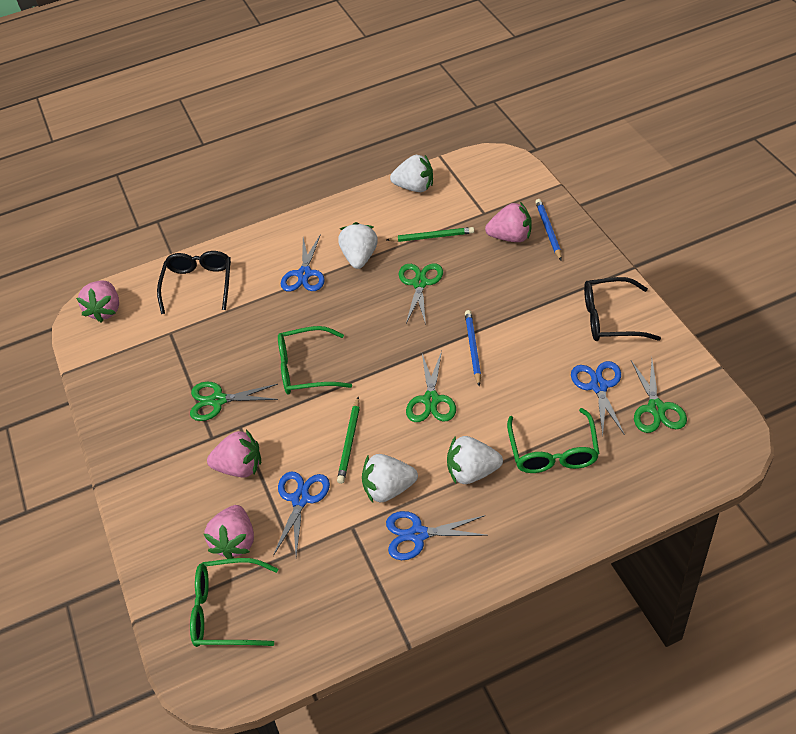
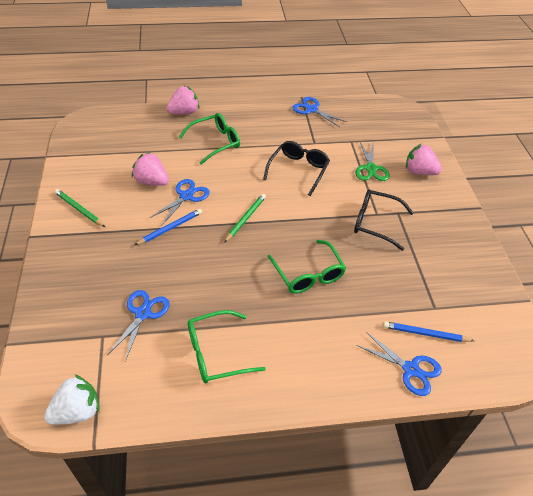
green scissors: [190,382,278,421] [399,263,443,325] [406,351,456,422] [631,360,687,433] = 4 -> [355,142,390,181] = 1
pink strawberry: [76,281,119,323] [204,505,254,559] [207,430,261,477] [485,202,532,242] = 4 -> [132,152,169,186] [166,86,199,115] [406,144,442,175] = 3
white strawberry: [338,222,378,269] [362,454,418,503] [390,155,433,192] [447,436,503,484] = 4 -> [44,374,100,425] = 1

